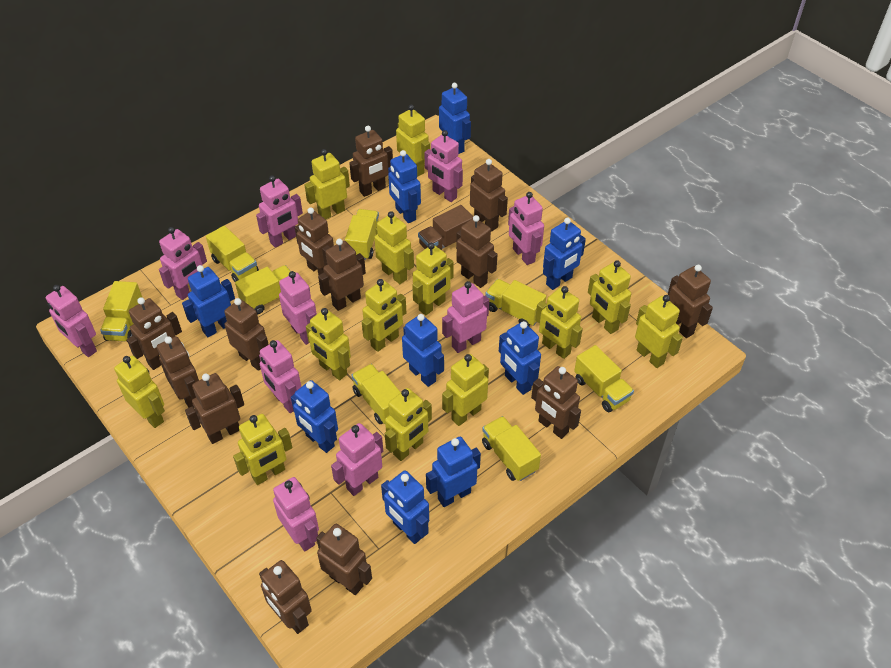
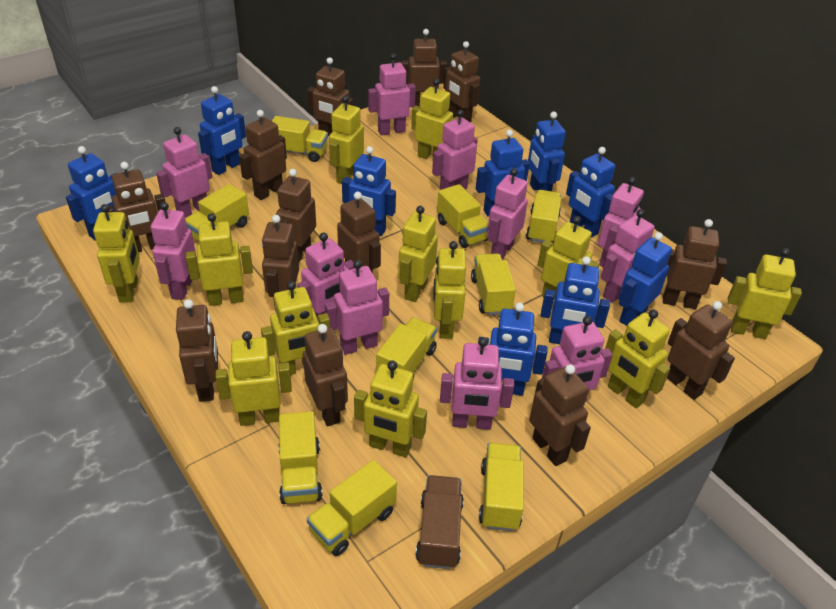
pink robot: [46,285,97,357] [159,227,207,300] [256,175,303,248] [259,340,301,413] [273,477,319,551] [279,271,317,345] [331,423,383,496] [424,130,463,202] [442,281,489,353] [508,192,544,265] = 10 -> [151,202,197,300] [156,127,212,218] [297,232,355,319] [325,260,389,355] [368,53,416,135] [432,110,478,190] [440,337,514,430] [487,168,528,259] [542,316,613,402] [598,177,644,267] [601,209,655,303] = 11
yellow robot: [114,355,165,428] [233,414,292,485] [305,149,350,219] [306,308,351,380] [362,279,406,352] [374,211,414,284] [385,388,432,461] [396,105,430,177] [412,243,454,315] [442,354,489,426] [535,286,583,359] [588,260,631,334] [635,295,683,368] = 13 -> [93,204,140,303] [186,213,253,306] [216,331,292,426] [261,281,330,375] [329,96,364,184] [354,360,427,457] [398,206,438,302] [411,79,456,161] [434,241,466,339] [538,216,599,299] [606,309,670,408] [728,248,802,339] = 12
yellow truck: [100,281,143,342] [206,226,259,282] [235,265,291,314] [345,209,379,260] [351,364,401,424] [482,416,541,481] [485,279,546,326] [574,345,634,412] = 8 -> [185,184,249,242] [272,116,328,162] [279,411,323,504] [307,460,397,556] [376,317,437,380] [437,184,488,248] [471,254,516,315] [479,443,524,531] [526,190,561,243] = 9

